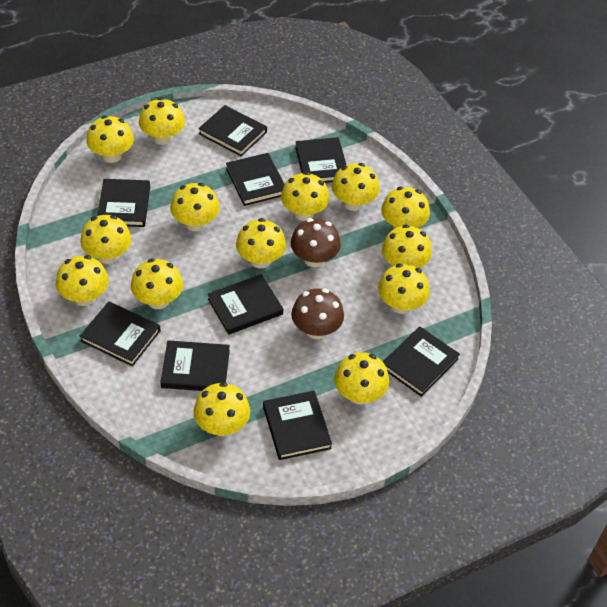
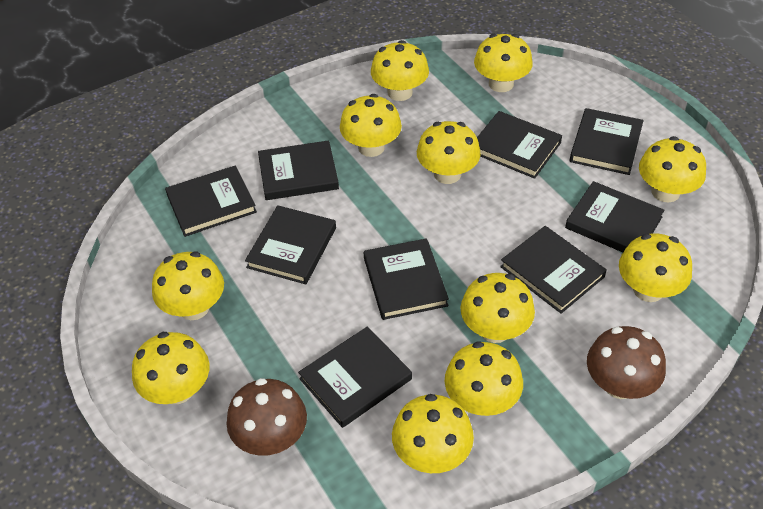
yellow mushroom: [56,255,109,306] [80,215,132,264] [86,116,134,163] [131,259,183,309] [139,98,185,145] [170,183,220,231] [194,382,250,436] [236,218,286,269] [281,172,329,221] [332,163,379,211] [334,352,389,405] [378,264,430,314] [381,187,430,229] [382,224,432,268] = 14 -> [132,332,209,404] [152,251,224,320] [340,94,402,157] [371,40,429,101] [392,394,474,473] [417,121,481,184] [445,341,523,416] [461,273,535,343] [474,34,533,92] [619,233,692,302] [639,136,706,203] = 11

